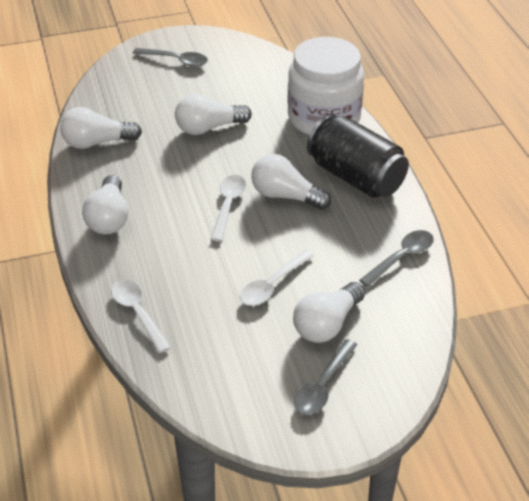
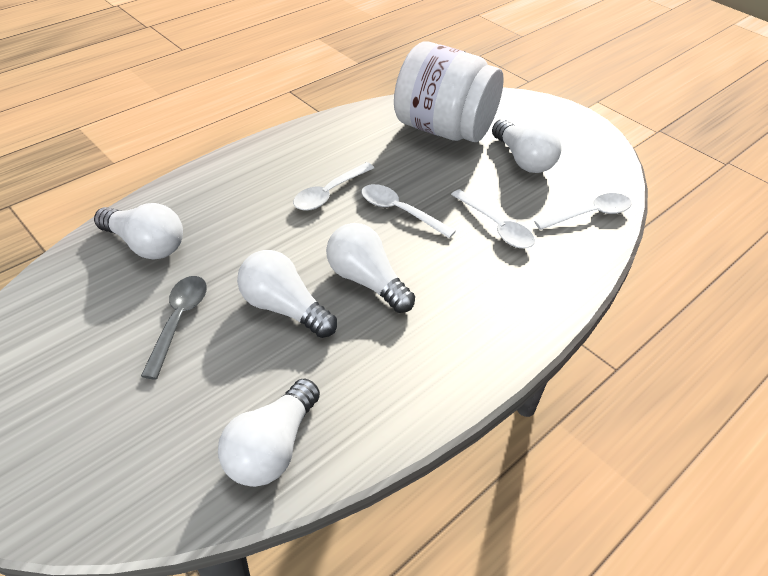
black can: [307,114,409,198] = 1 -> none = 0
grey spoon: [133,48,208,67] [294,339,357,415] [359,230,434,287] = 3 -> [141,276,207,380] = 1
white spoon: [111,279,171,353] [211,175,246,242] [240,250,314,306] = 3 -> [293,162,374,211] [362,184,456,238] [451,189,535,248] [534,193,632,230] = 4

